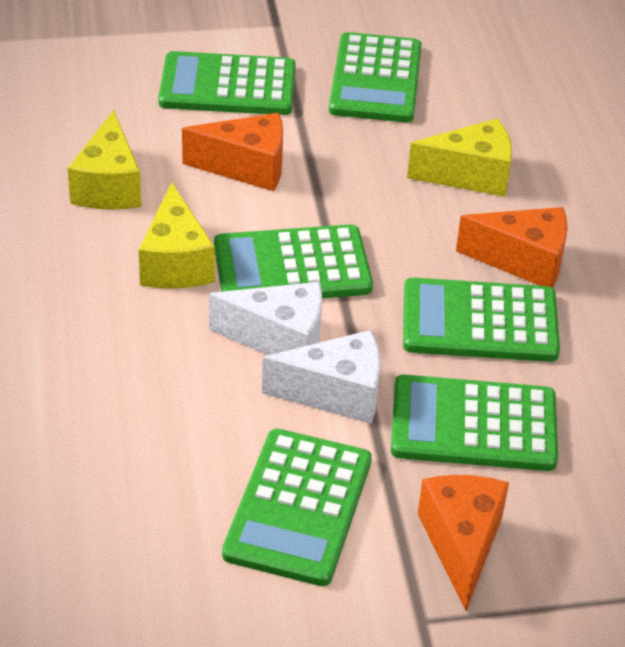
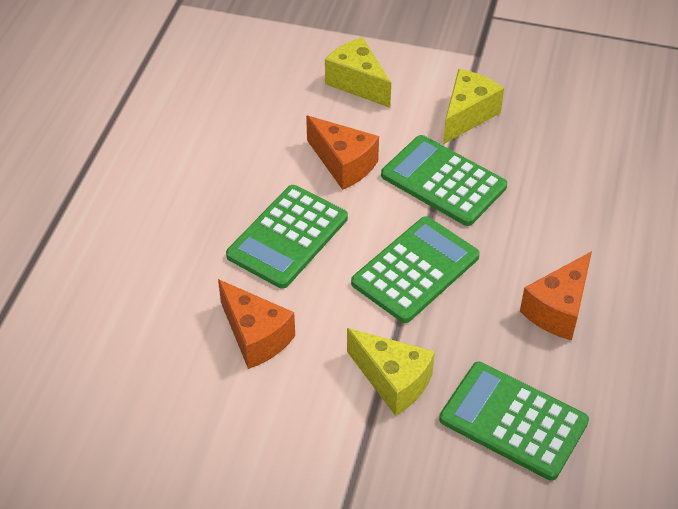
green calculator: [158,51,296,115] [214,224,373,298] [222,429,372,586] [329,32,422,123] [391,374,558,471] [403,278,560,362] = 6 -> [226,185,348,289] [351,216,480,323] [381,135,507,226] [439,362,589,481] = 4
white cheese: [209,282,322,355] [262,330,380,424] = 2 -> none = 0

